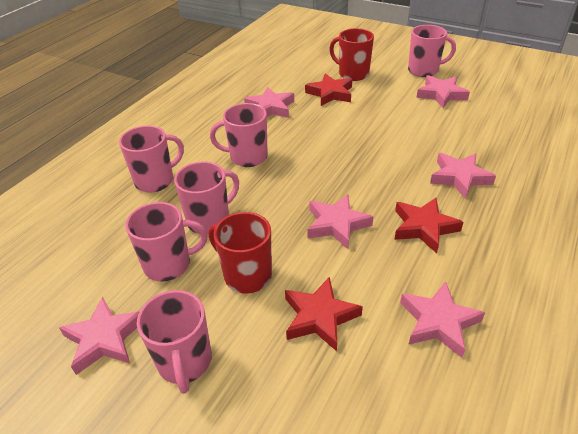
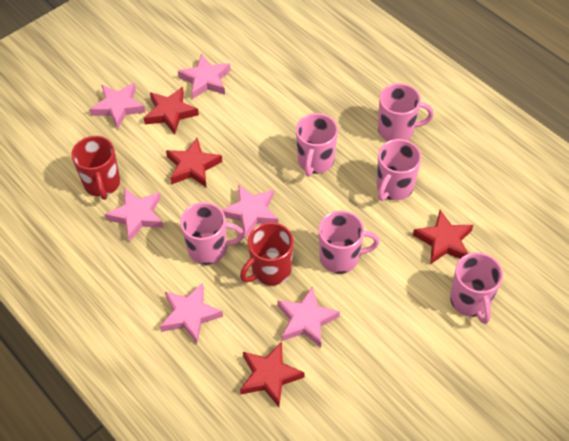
red star: [285,277,363,351] [305,73,352,106] [394,198,463,253] = 3 -> [144,87,199,134] [166,138,223,188] [240,342,305,407] [413,210,473,264] = 4

